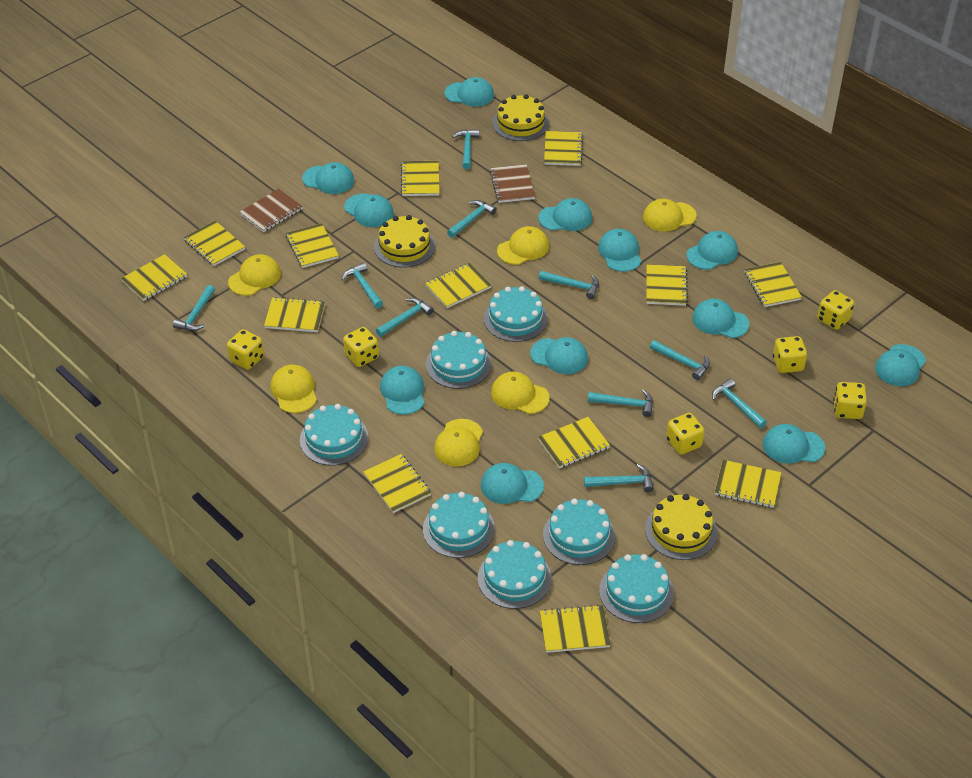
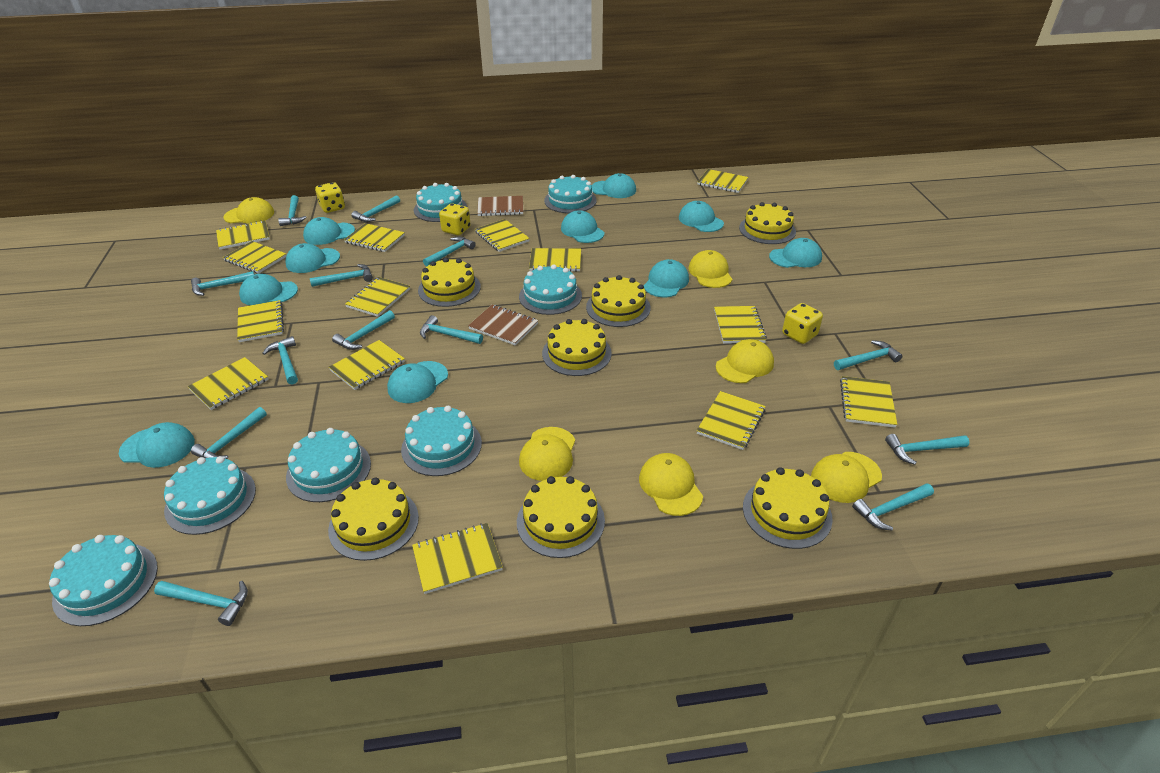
turquoise cap: [302,162,354,194] [344,193,394,227] [380,366,424,415] [444,77,494,107] [481,463,544,504] [530,337,588,374] [539,198,592,231] [598,229,641,272] [686,231,738,270] [692,299,749,338] [763,424,825,464] [875,344,926,386] = 12 -> [119,422,195,468] [239,274,298,305] [285,243,340,273] [303,217,355,245] [387,361,448,403] [561,210,604,243] [592,173,636,198] [644,259,689,297] [679,201,724,232] [769,238,822,268] = 10
turquoise hammer: [173,285,215,331] [341,262,383,308] [376,298,434,337] [447,200,497,238] [452,129,479,169] [539,271,599,299] [584,464,654,492] [588,389,653,417] [650,340,710,380] [712,378,767,428] = 10 -> [154,581,248,626] [191,271,254,296] [191,407,267,459] [262,336,298,384] [278,195,306,226] [310,264,373,287] [332,310,395,350] [351,195,400,222] [420,315,483,344] [423,237,476,266] [834,340,902,370] [852,483,934,531] [885,434,969,465] = 13
yellow cake: [374,215,435,268] [493,94,549,141] [645,494,718,560] = 3 -> [328,477,419,561] [418,258,481,307] [517,476,605,558] [542,319,612,376] [586,275,650,327] [739,202,796,244] [743,467,833,549] = 7
yellow dice: [227,329,264,370] [343,327,379,367] [666,413,704,455] [773,336,807,373] [817,290,854,330] [833,382,867,419] = 6 -> [315,182,345,213] [439,203,471,235] [782,303,823,344] = 3
yellow notebook: [121,254,187,301] [184,221,245,266] [264,297,325,332] [286,223,339,268] [363,454,431,513] [401,161,439,196] [425,263,492,308] [538,417,610,468] [540,605,611,653] [544,131,583,166] [646,264,688,306] [715,460,782,508] [745,262,802,307] = 13 -> [187,357,268,410] [216,221,270,249] [223,241,286,274] [237,300,284,342] [329,340,405,390] [344,223,405,252] [345,277,410,317] [412,523,503,594] [475,219,530,252] [529,248,581,272] [697,169,749,193] [697,391,766,450] [714,306,767,344] [840,376,897,428] = 14

